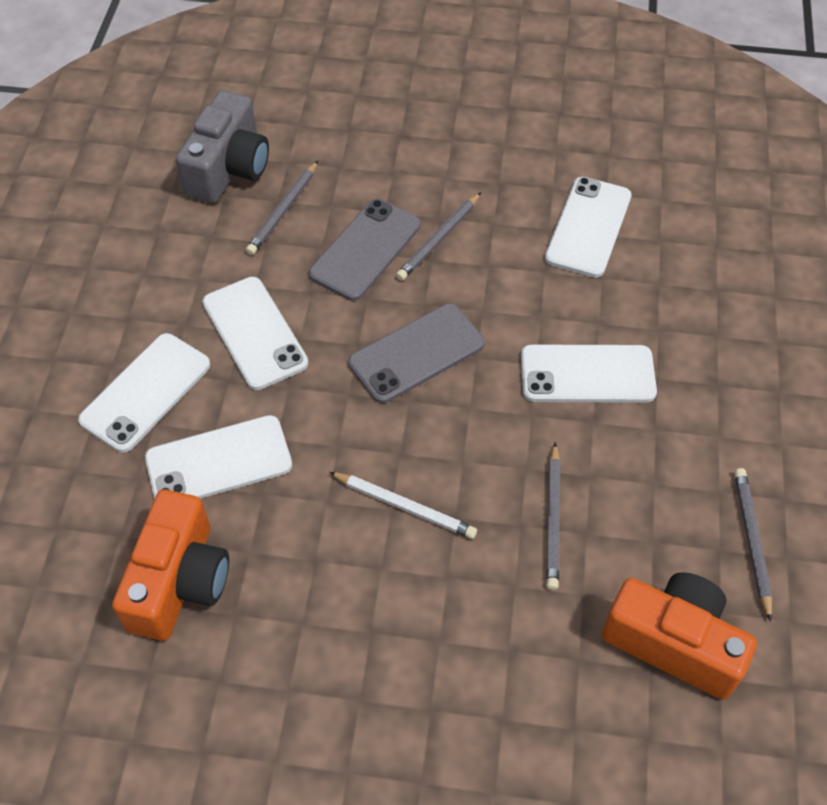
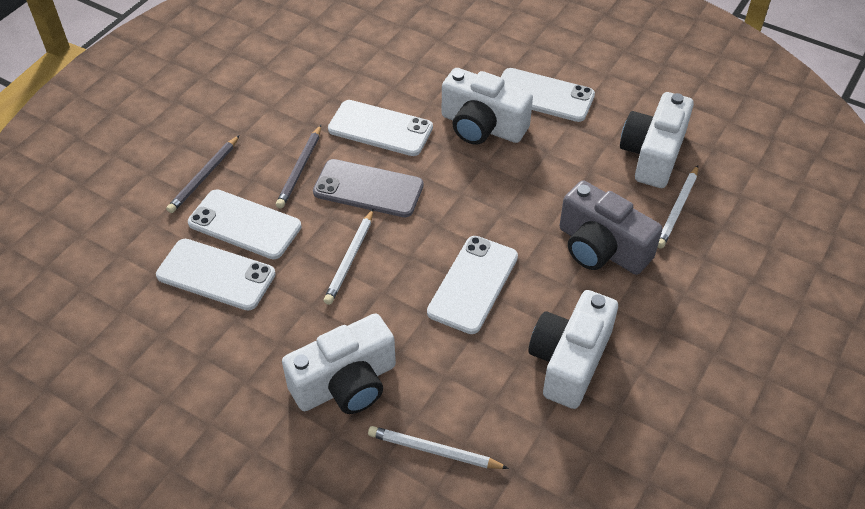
grey pencil: [246,161,318,255] [396,192,481,281] [546,442,560,590] [734,468,772,622] = 4 -> [166,135,240,213] [276,125,321,208] = 2
grey phone: [309,199,420,301] [348,304,485,403] = 2 -> [313,159,424,217] = 1
orange camera: [112,489,229,641] [602,572,757,699] = 2 -> none = 0
white camera: none = 0 -> [282,313,396,414] [442,68,533,145] [528,290,618,409] [620,92,694,188] = 4
white pencil: [329,472,477,539] = 1 -> [324,209,373,305] [368,426,509,469] [658,165,698,249] = 3

